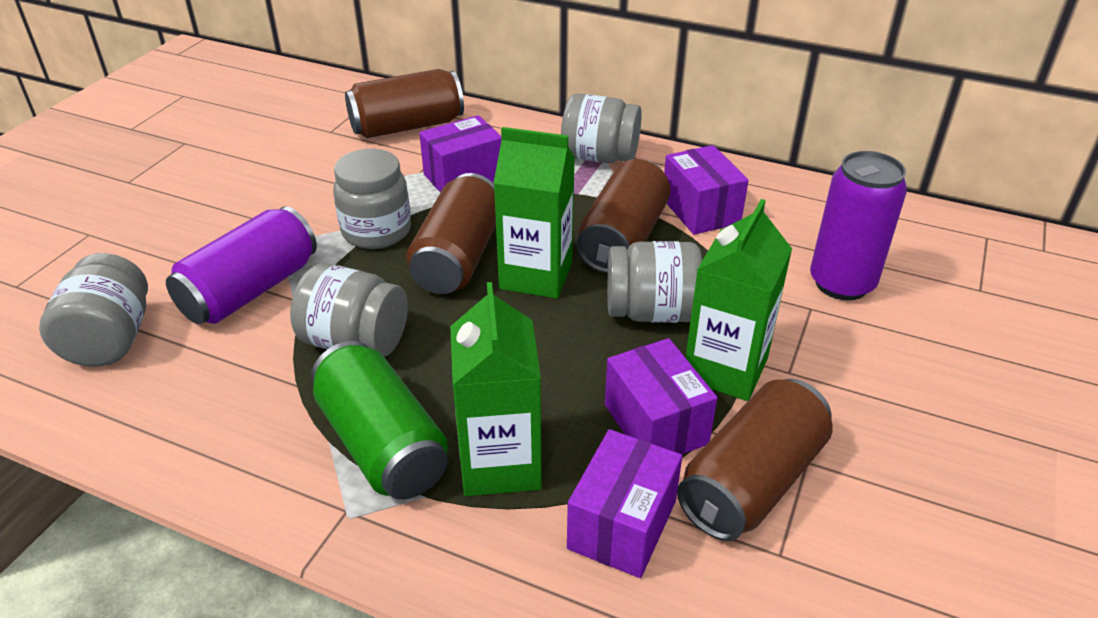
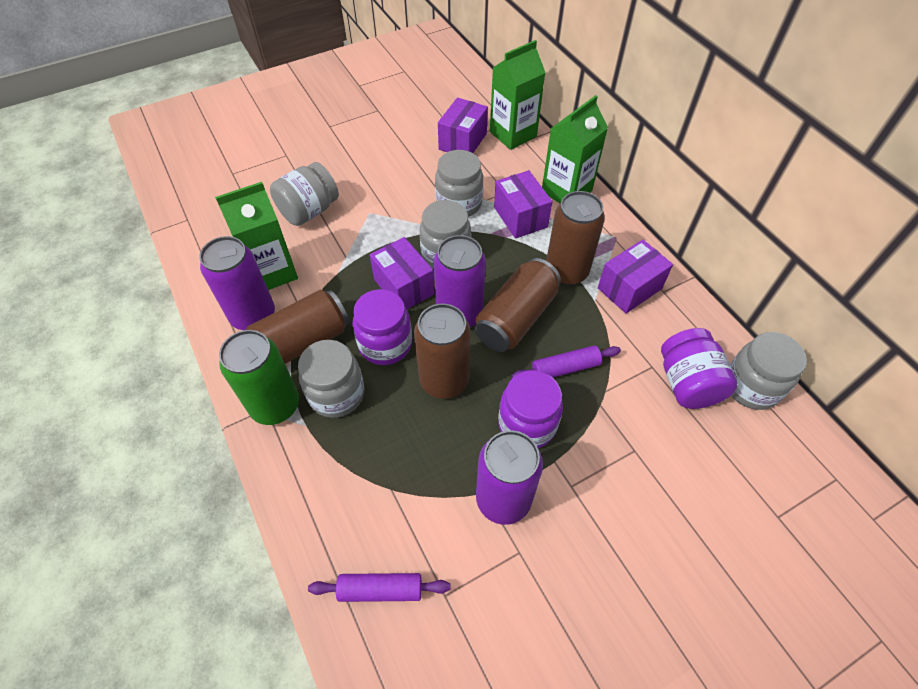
purple can: [166,206,317,324] [810,151,907,300] = 2 -> [199,236,275,330] [434,235,486,327] [476,430,543,525] = 3
purple jar: none = 0 -> [353,289,412,365] [498,370,563,448] [661,328,738,409] = 3
purple rolling pin: none = 0 -> [308,573,450,602] [512,346,621,378] = 2

